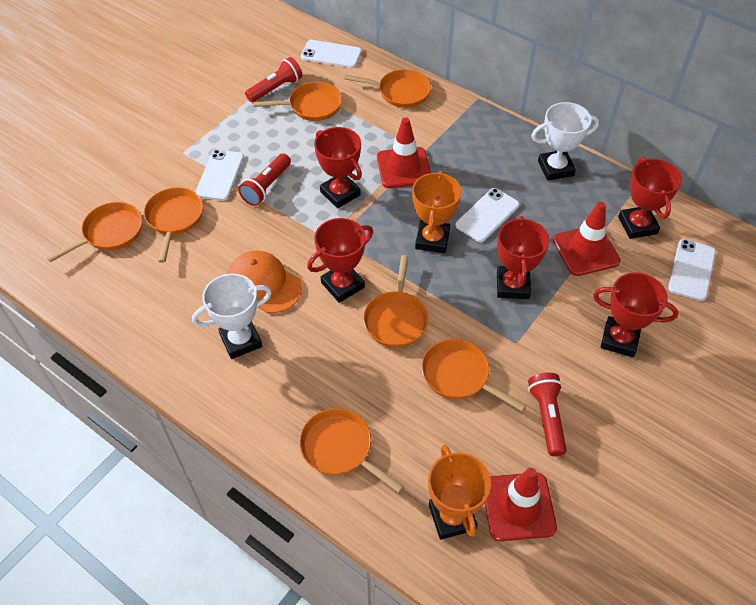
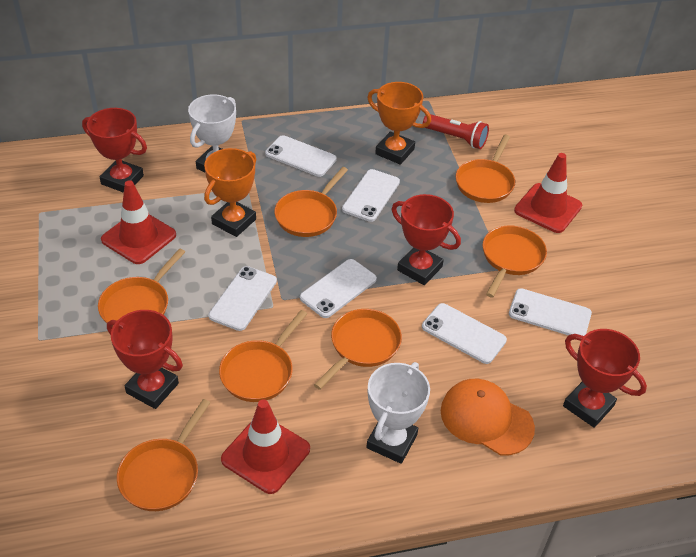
red flashlight: [238,153,291,206] [245,57,303,102] [528,373,567,456] = 3 -> [423,114,489,149] = 1
red trophy: [307,218,373,303] [314,127,362,208] [497,216,550,299] [593,273,678,357] [618,157,682,239] = 5 -> [82,108,147,193] [107,310,183,409] [392,194,461,285] [563,329,647,428] = 4
white phone: [195,150,244,201] [301,40,362,68] [455,188,519,242] [668,239,716,301] = 4 -> [208,266,277,331] [265,135,336,177] [300,259,377,318] [342,169,400,222] [422,303,507,364] [509,288,592,336] = 6

